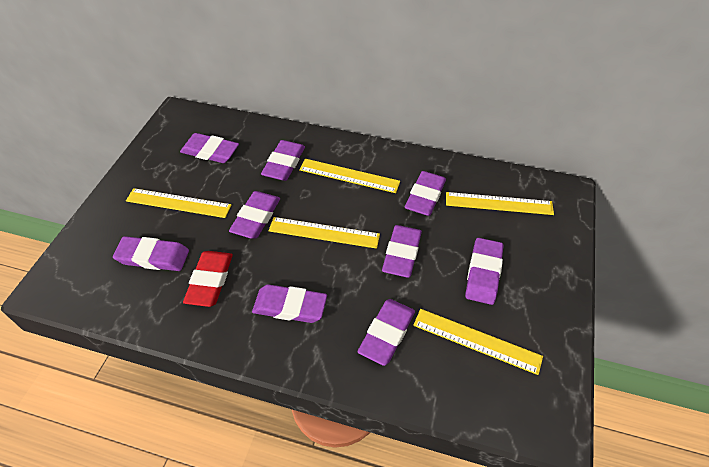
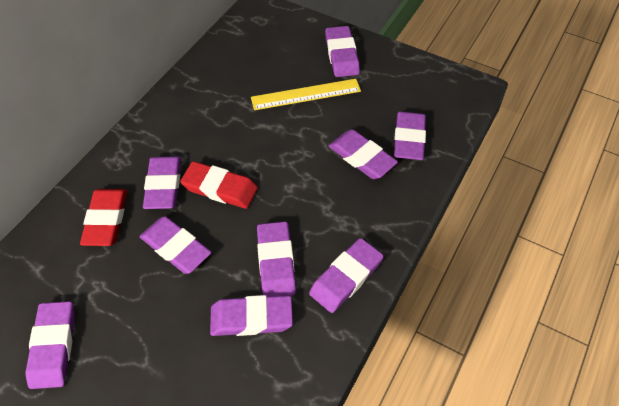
red eraser: [183,251,233,307] = 1 -> [80,189,127,246] [180,161,258,209] = 2
yellow ruler: [126,188,231,218] [269,217,380,249] [299,159,400,193] [413,309,543,375] [446,192,554,215] = 5 -> [251,79,361,110] = 1

